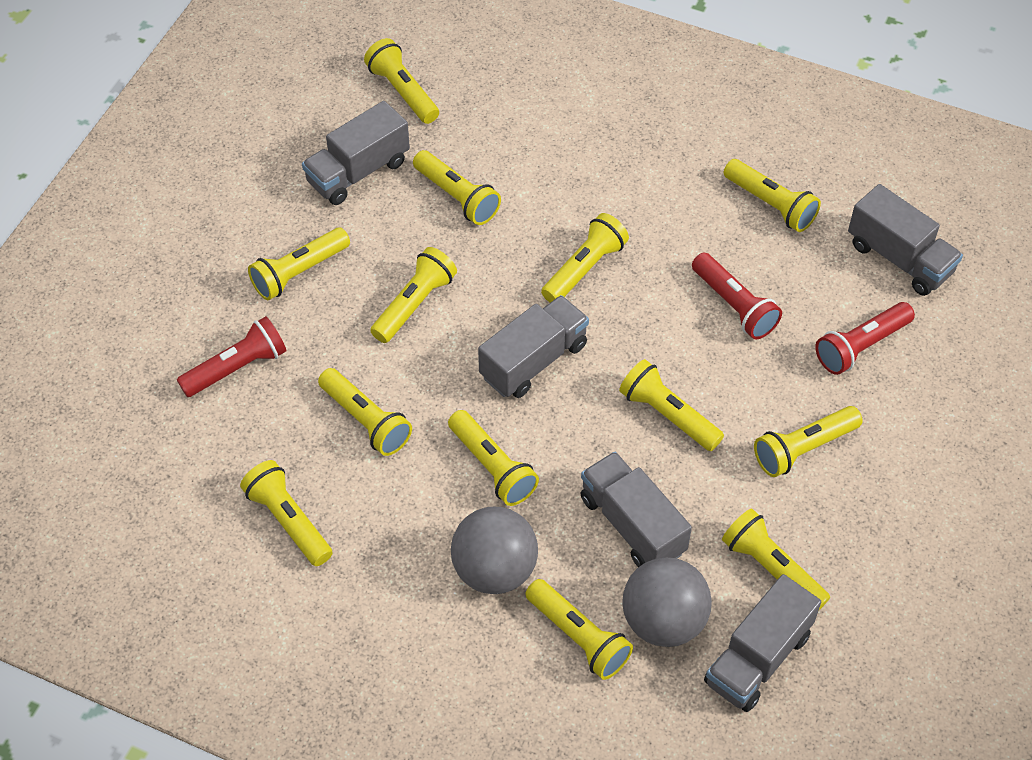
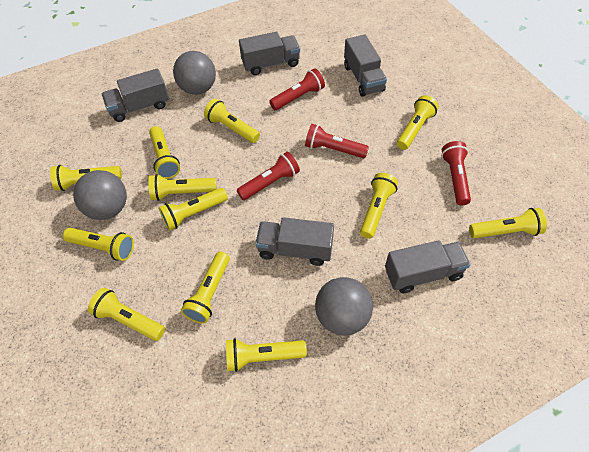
grey ball: [451,507,538,594] [622,557,712,647] = 2 -> [73,170,127,220] [173,51,216,95] [315,277,373,335] = 3
red flashlight: [177,316,287,397] [692,253,782,339] [815,302,915,375] = 3 -> [237,152,300,200] [269,68,325,110] [305,124,369,158] [441,141,471,205] = 4
yellow flashlight: [240,460,333,566] [248,228,350,300] [318,368,412,456] [364,38,439,124] [370,247,457,343] [413,150,501,225] [448,410,539,506] [525,579,633,680] [541,213,629,303] [619,359,724,451] [722,509,830,610] [724,159,821,232] [754,406,863,477] = 13 -> [50,165,122,191] [63,228,134,261] [88,288,165,341] [148,174,217,201] [149,126,180,179] [159,188,228,231] [181,252,230,324] [204,99,260,143] [226,338,307,372] [360,173,398,239] [397,95,439,150] [469,208,547,238] = 12

